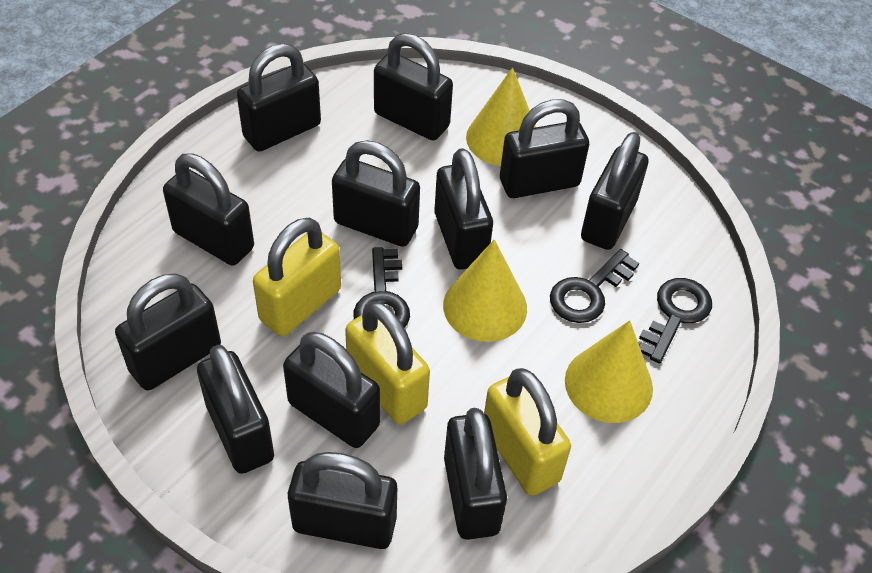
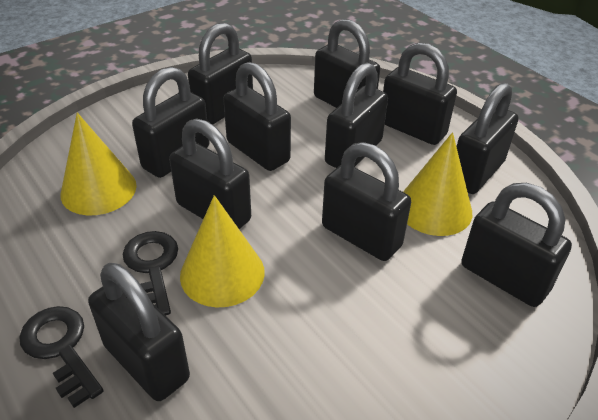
black key: [353,247,410,328] [550,249,639,323] [639,278,712,364] = 3 -> [19,306,103,408] [122,231,178,316] = 2
black padlock: [115,274,221,391] [163,153,254,266] [197,344,274,474] [237,44,321,152] [283,332,380,448] [288,452,397,549] [332,140,420,247] [374,33,453,141] [434,148,493,270] [444,408,507,540] [500,99,589,198] [581,132,649,250] = 12 -> [88,263,190,401] [132,67,210,178] [169,118,251,229] [188,23,253,125] [223,62,291,171] [314,19,380,108] [322,142,411,261] [325,62,388,168] [383,42,457,145] [457,83,518,194] [461,183,572,307] = 11
yellow padlock: [253,218,341,336] [345,301,430,425] [484,368,571,496] = 3 -> none = 0

